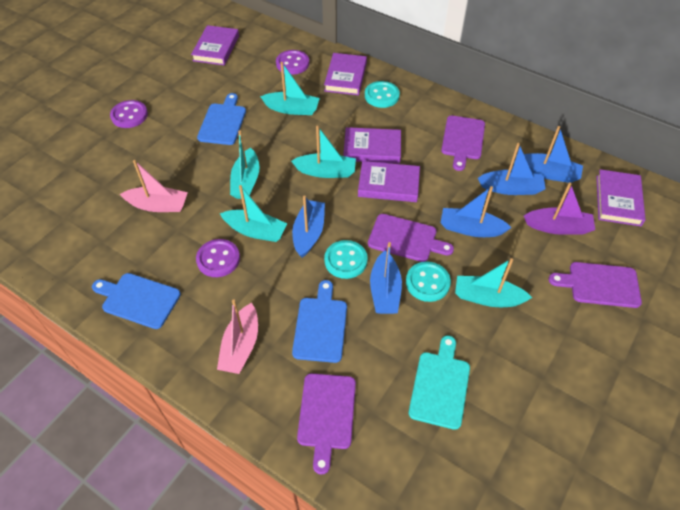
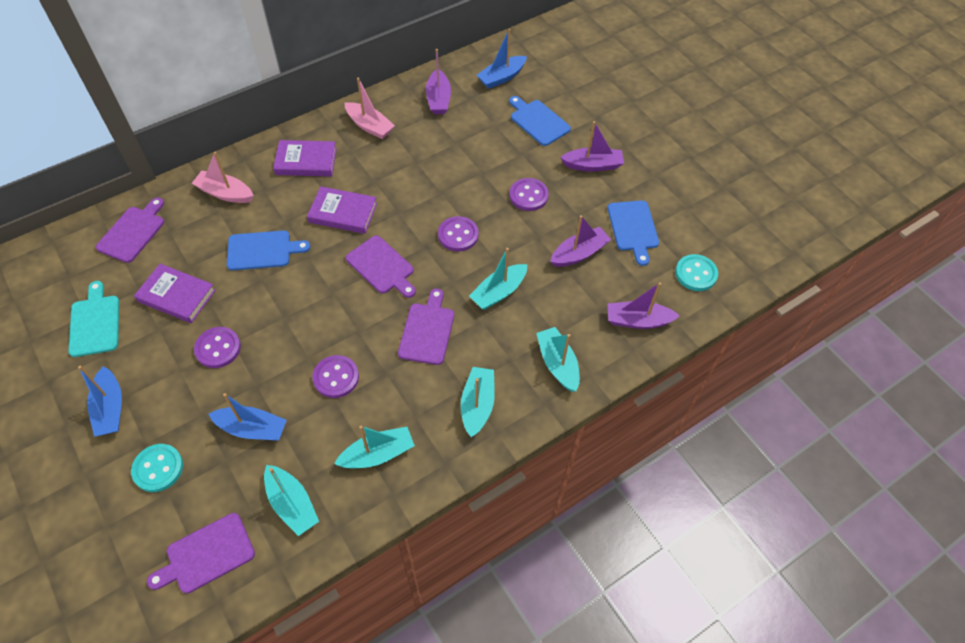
blue boat: [292,195,325,258] [370,242,402,314] [441,186,512,237] [478,143,545,195] [524,126,583,183] = 5 -> [78,366,122,437] [208,393,287,441] [477,29,527,89] = 3
purple boat: [524,182,595,235] = 1 -> [426,49,451,114] [550,215,611,267] [560,121,624,172] [608,282,680,329] = 4
purple book: [191,25,239,65] [324,53,367,95] [343,127,401,164] [358,161,420,202] [596,169,646,226] = 5 -> [134,264,216,323] [273,140,337,177] [307,186,377,234] = 3
purple button: [110,100,148,128] [196,239,240,277] [276,50,309,75] = 3 -> [194,327,241,368] [313,355,359,398] [438,216,479,252] [509,178,549,211] = 4
turquoise button: [324,240,368,279] [365,81,400,108] [406,261,451,302] = 3 -> [131,444,183,492] [675,254,718,291] = 2

